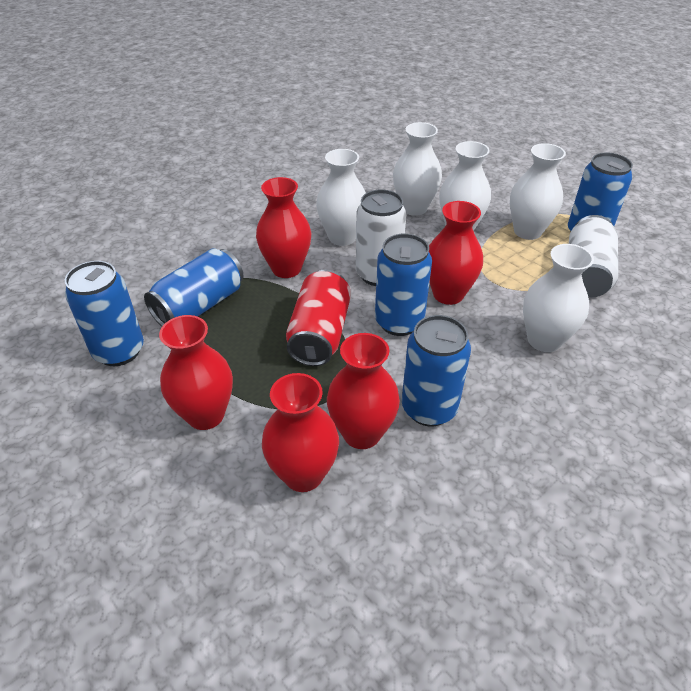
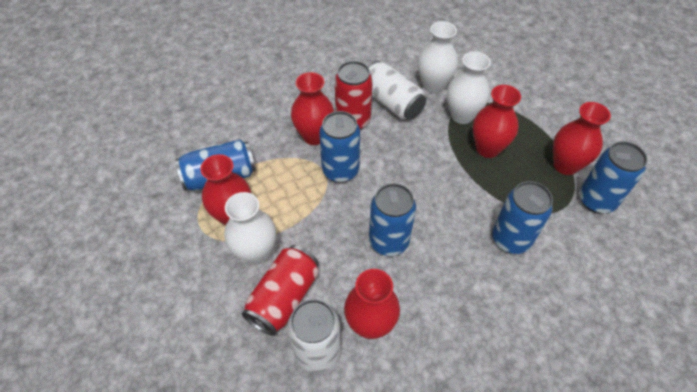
red can: [286,270,351,366] = 1 -> [242,245,319,336] [335,61,373,130] = 2
white vase: [316,149,366,246] [393,122,442,216] [439,141,491,231] [510,143,566,240] [523,244,594,352] = 5 -> [225,192,276,265] [418,21,458,93] [447,51,491,124] = 3

